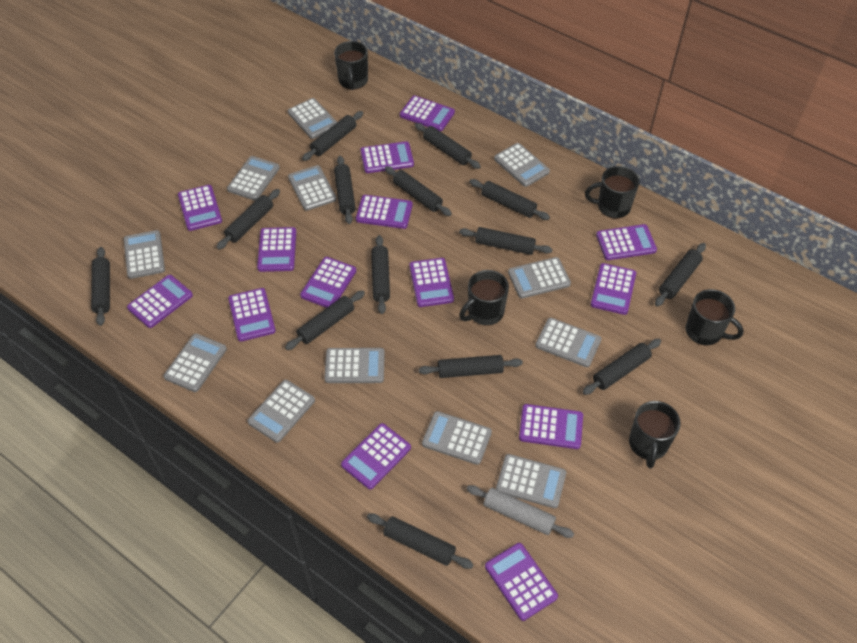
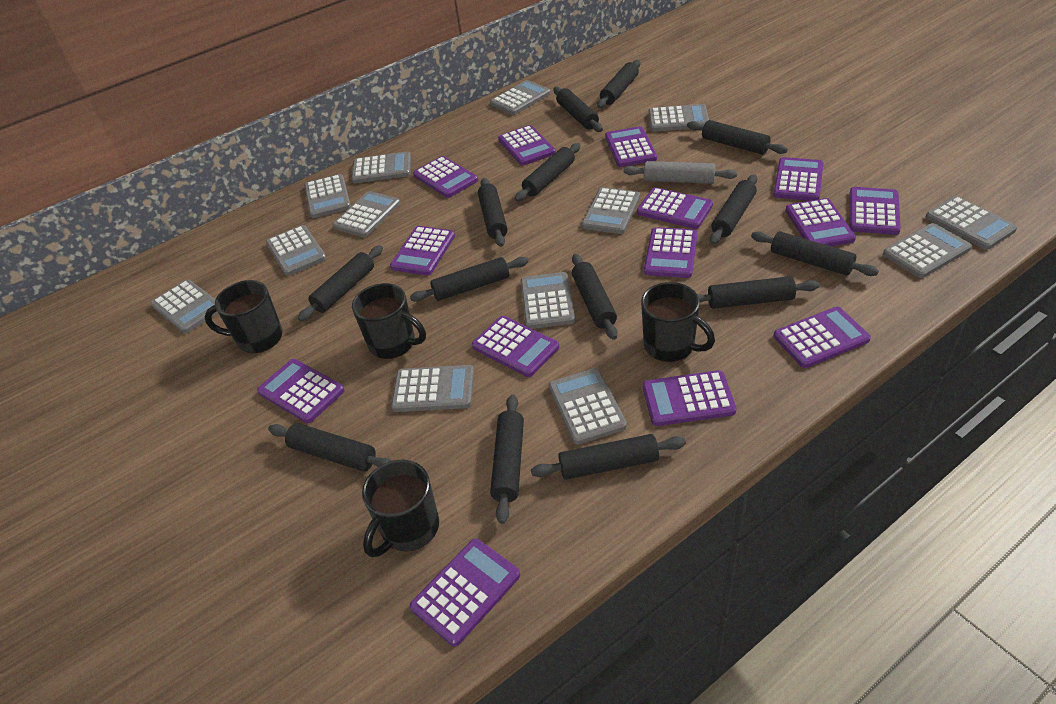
black mug: [334,41,368,90] [459,270,509,325] [585,166,640,219] [629,401,681,468] [686,289,744,345] = 5 -> [204,280,283,353] [352,283,426,359] [362,460,439,557] [641,282,715,362] = 4
grey calculator: [124,230,165,279] [164,334,227,392] [227,156,280,201] [248,380,315,443] [288,98,337,139] [288,165,336,211] [324,348,385,383] [422,411,492,465] [494,143,550,187] [496,454,566,508] [508,257,571,298] [535,318,601,367] = 12 -> [151,280,218,334] [266,225,327,276] [304,174,351,218] [333,191,400,237] [351,151,411,183] [391,365,474,412] [490,80,551,115] [521,272,575,329] [549,368,627,445] [582,187,640,234] [648,104,709,132] [883,223,972,278] [925,196,1017,250] = 13

